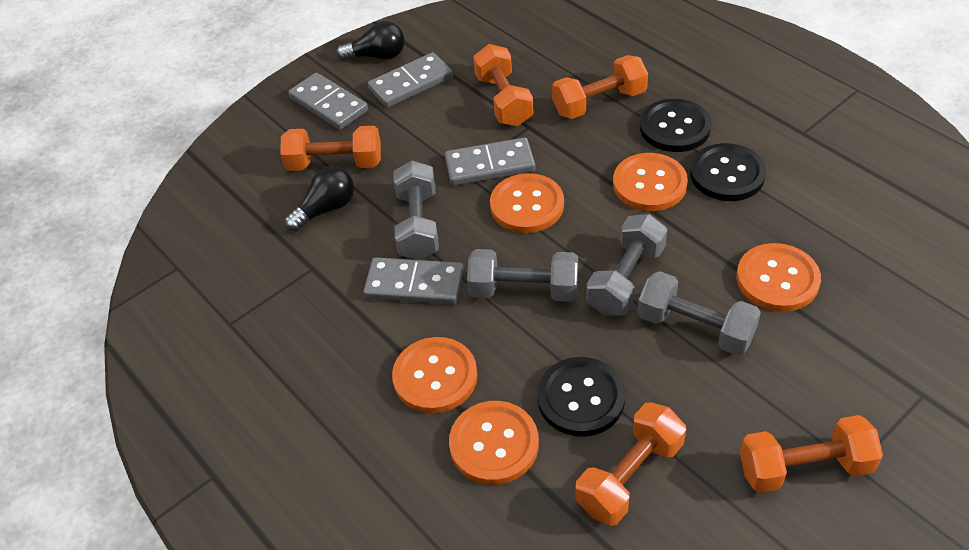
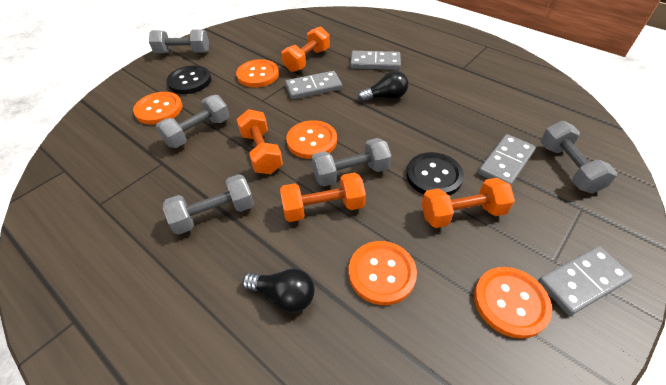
black button: [537,357,625,437] [640,99,711,152] [690,143,766,201] = 3 -> [167,65,211,94] [406,152,464,196] = 2
grey dumbbell: [393,161,439,260] [467,249,578,302] [587,214,667,316] [638,271,761,356] = 4 -> [149,29,209,53] [156,95,230,148] [163,174,254,235] [311,138,392,187] [541,121,617,194] = 5
orange dumbbell: [280,126,381,171] [473,44,534,126] [552,55,648,119] [576,403,686,526] [740,415,883,493] = 5 -> [237,109,283,174] [280,173,366,222] [281,26,330,72] [422,178,515,228] = 4

